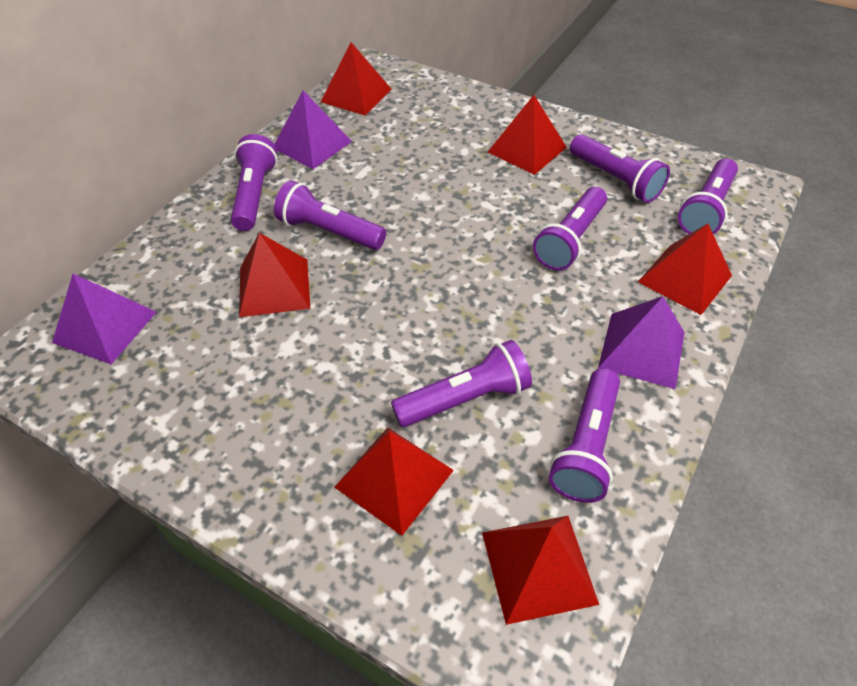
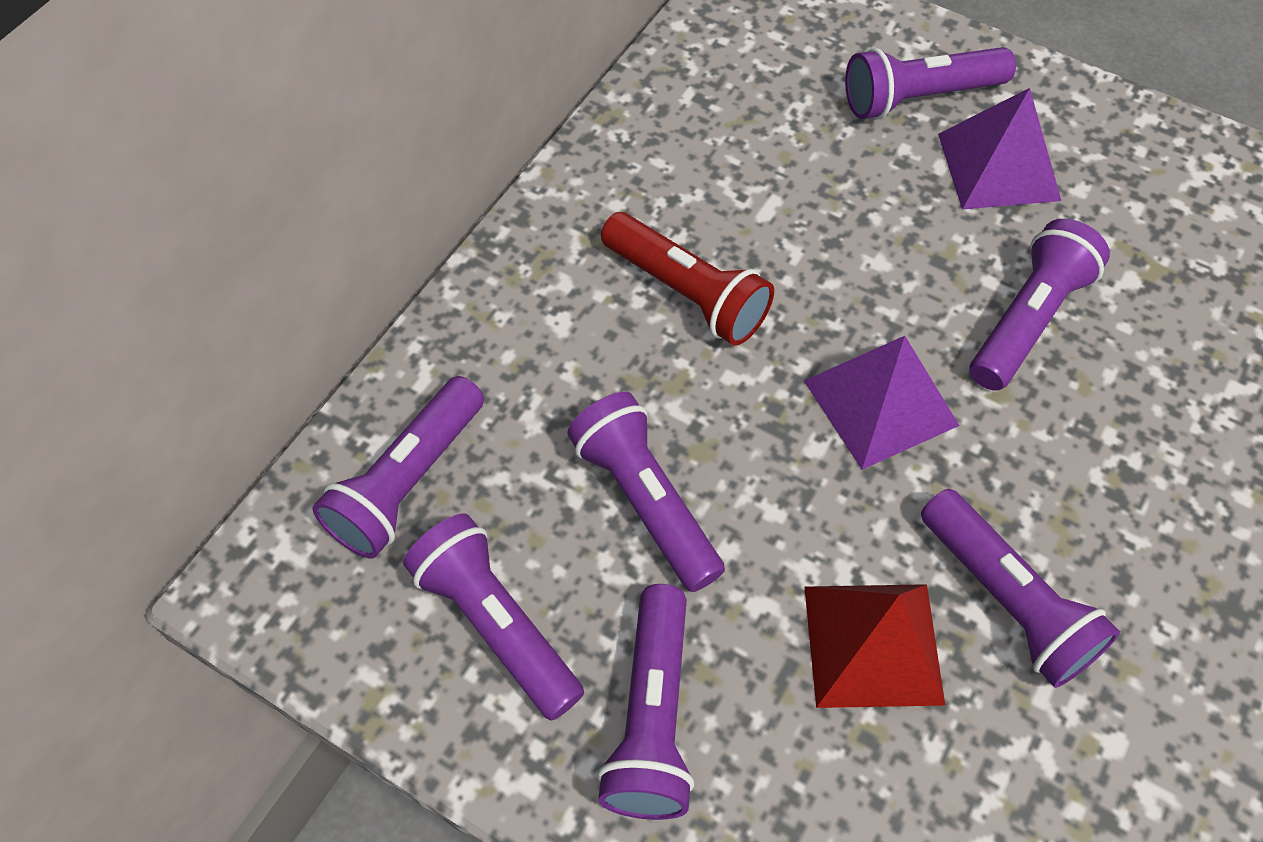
purple pyramid: [52,274,156,364] [274,90,352,169] [598,296,685,389] = 3 -> [804,336,960,470] [938,88,1061,209] = 2
red flashlight: none = 0 -> [601,212,774,345] = 1
red pyramid: [239,233,310,317] [321,42,392,116] [335,428,454,536] [482,516,599,625] [488,95,567,175] [638,223,732,315] = 6 -> [804,584,945,708] = 1

